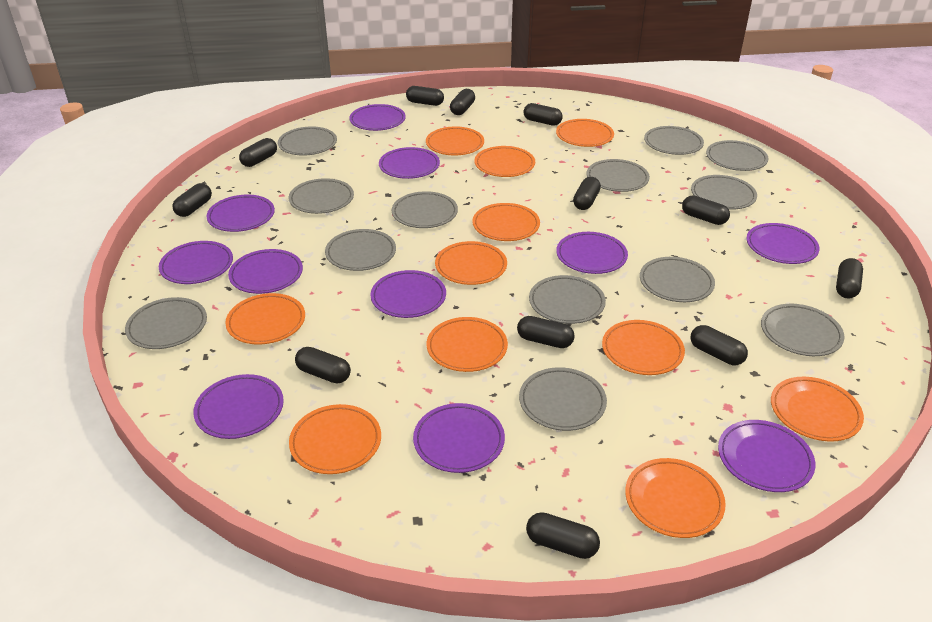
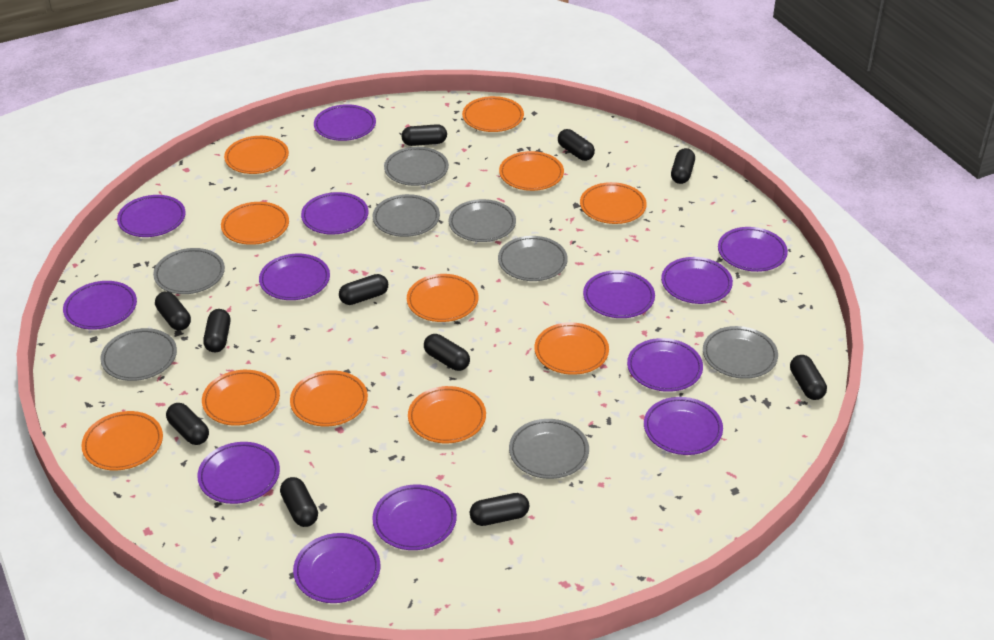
black capsule: [172,183,212,217] [239,138,277,167] [295,347,351,384] [406,86,444,106] [450,89,475,115] [517,316,575,348] [524,103,563,126] [526,512,600,559] [573,177,601,210] [682,196,730,225] [691,325,748,365] [836,258,863,299] = 12 -> [155,291,191,331] [166,403,209,445] [203,309,230,352] [280,477,318,527] [339,274,388,305] [401,124,447,146] [424,334,470,371] [470,493,529,526] [558,129,595,161] [671,148,695,184] [790,355,827,400] = 11
grey plate: [125,297,207,349] [278,126,337,156] [289,178,354,214] [325,229,396,271] [392,191,458,228] [519,367,607,431] [529,275,606,324] [587,159,650,192] [640,257,715,302] [644,126,704,155] [691,175,757,210] [706,140,768,171] [761,304,844,356] = 13 -> [100,328,177,381] [153,248,225,294] [372,194,440,237] [384,147,449,186] [449,199,516,242] [498,236,568,281] [509,419,589,479] [703,326,778,379] = 8
purple plate: [159,241,233,284] [193,374,284,439] [206,195,275,232] [228,249,303,294] [349,104,406,131] [370,270,446,318] [379,147,440,179] [413,403,505,473] [556,232,628,274] [718,420,815,492] [746,223,820,264] = 11 -> [63,281,137,330] [117,195,186,237] [197,442,280,504] [259,254,330,300] [293,533,380,603] [301,192,369,235] [314,104,376,141] [372,485,457,550] [583,270,655,318] [627,338,703,392] [644,397,723,455] [661,257,733,304] [718,227,788,272] = 13

